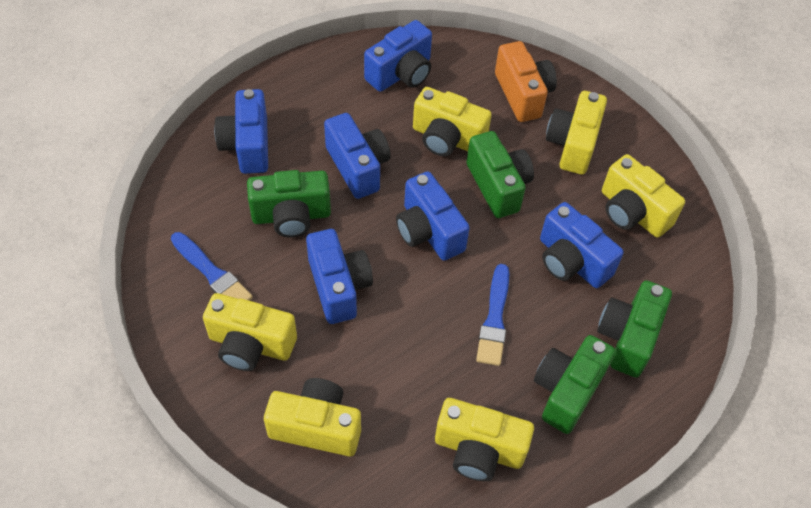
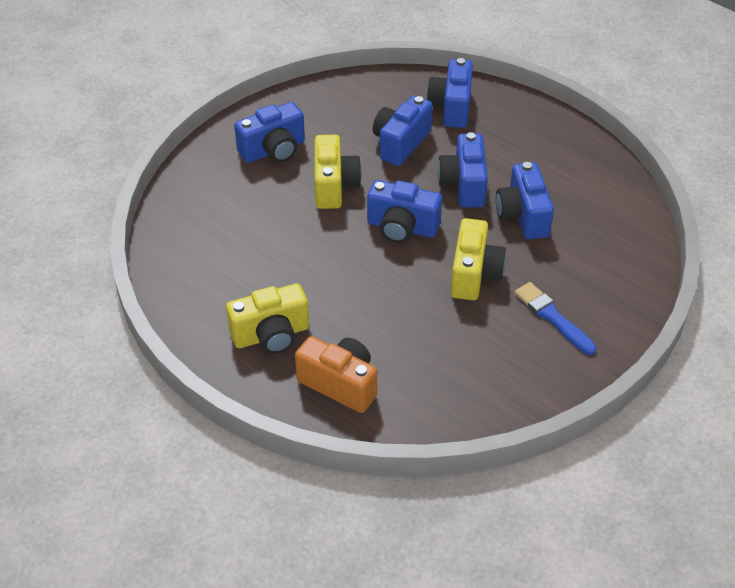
blue brush: [171,232,253,301] [476,264,509,366] = 2 -> [514,282,596,355] = 1
green camera: [247,170,331,237] [467,131,534,218] [534,335,616,434] [597,280,672,378] = 4 -> none = 0
yellow camera: [203,293,297,371] [264,378,361,456] [413,87,492,156] [435,398,534,481] [546,91,607,175] [602,154,685,238] = 6 -> [226,283,309,354] [314,135,362,209] [451,218,506,300] = 3

